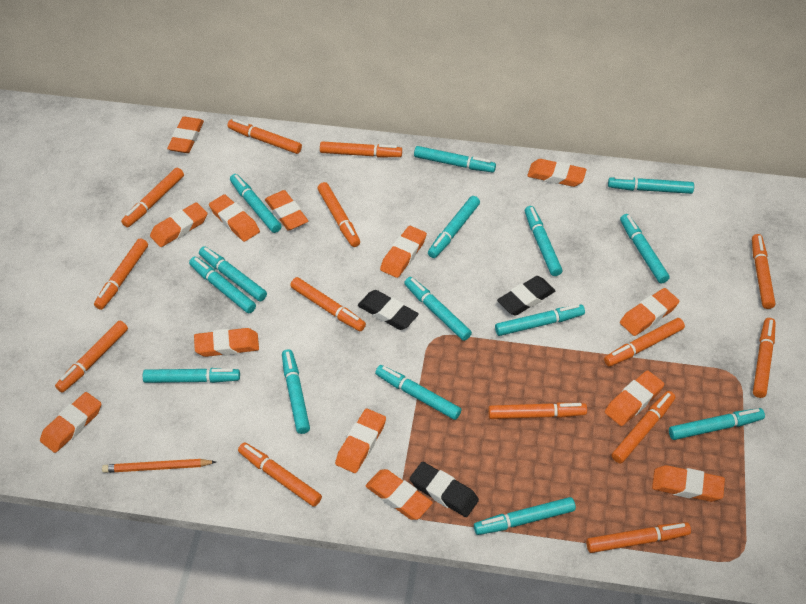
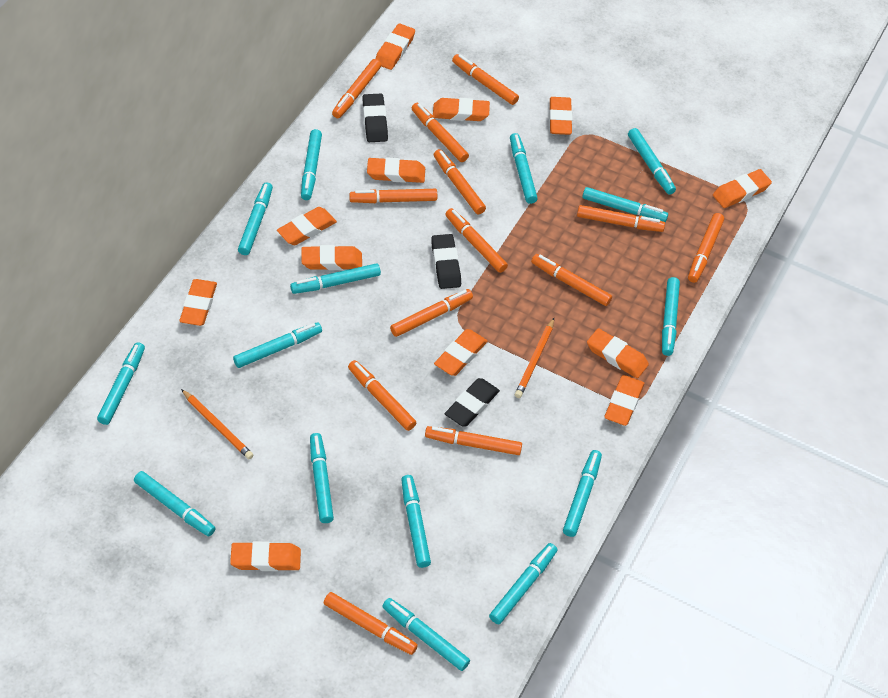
orange eraser: [40,392,101,453] [150,202,207,247] [167,117,204,153] [194,328,259,357] [209,194,260,242] [265,190,308,231] [335,409,386,473] [366,469,433,520] [380,226,427,278] [527,159,587,187] [605,370,664,426] [620,288,679,336] [652,465,725,502] = 13 -> [179,279,217,326] [230,541,301,571] [277,207,337,245] [301,245,362,270] [367,157,425,183] [375,23,415,70] [433,98,490,121] [434,329,488,376] [549,97,573,135] [587,328,649,378] [604,375,644,426] [713,169,772,208] = 12
orange marker: [55,321,128,393] [94,238,148,310] [121,168,184,227] [227,119,302,154] [238,442,322,507] [290,277,366,331] [318,182,360,247] [320,141,402,157] [488,402,587,419] [586,522,691,553] [604,318,685,366] [612,391,675,464] [752,234,775,309] [753,318,776,398] = 14 -> [324,592,418,655] [332,59,381,118] [348,360,416,431] [349,189,437,203] [390,289,473,337] [412,103,469,162] [425,426,522,455] [434,149,486,214] [445,208,508,273] [452,54,519,105] [531,254,612,306] [577,205,665,232] [688,213,724,283] = 13
orange pencil: [102,459,216,473] = 1 -> [181,389,253,459] [515,318,554,398] = 2

